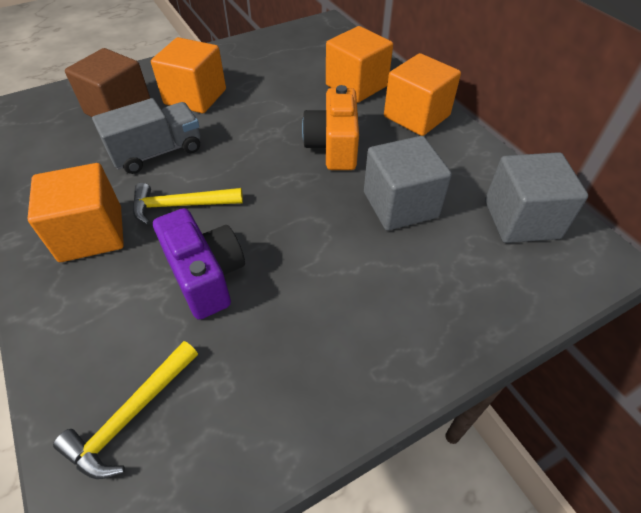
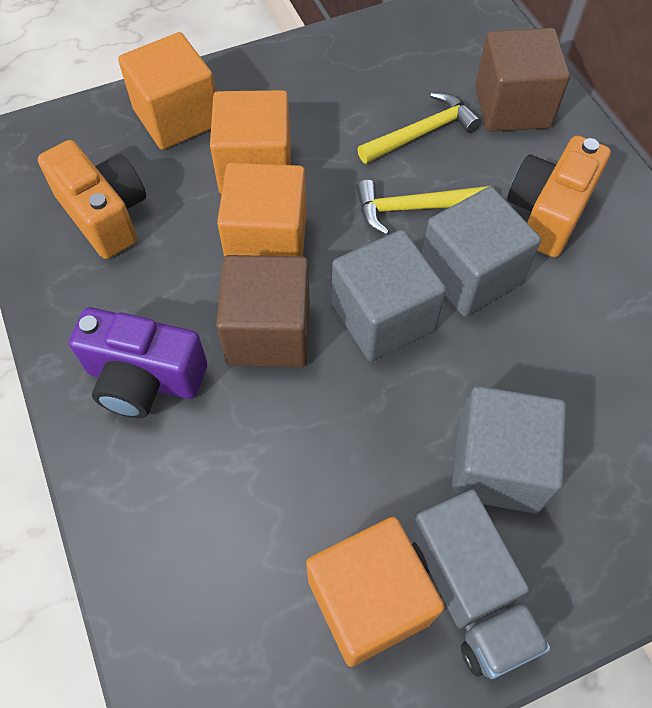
brown cube: [65,48,150,117] = 1 -> [216,255,310,367] [475,28,570,132] = 2
grey cube: [364,136,452,231] [485,152,588,243] = 2 -> [332,230,446,361] [422,187,541,317] [451,386,566,513] = 3
orange camera: [302,85,359,170] = 1 -> [38,140,146,259] [507,136,611,257] = 2

